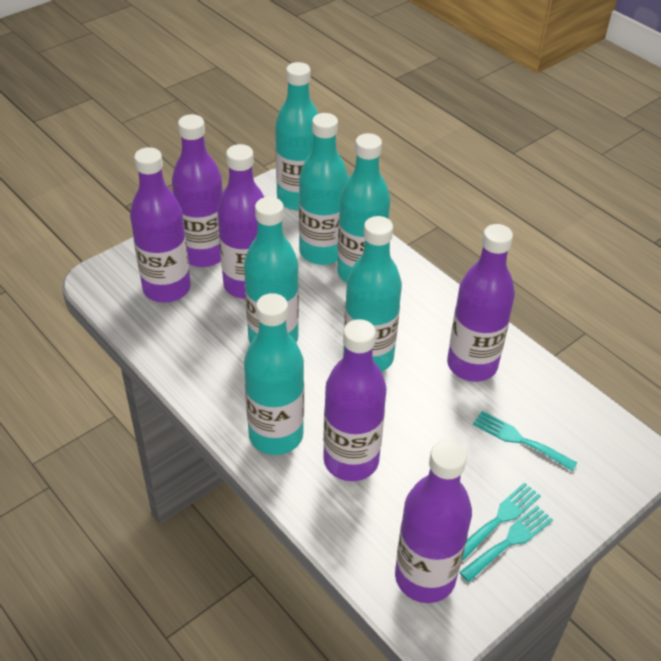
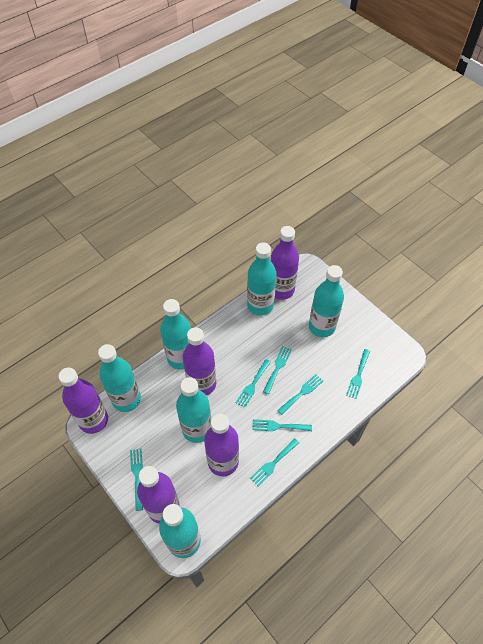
purple bottle: [130,147,191,303] [172,114,223,267] [217,144,264,299] [323,319,387,481] [395,440,472,603] [447,224,515,382] = 6 -> [59,367,108,434] [137,466,180,524] [183,327,216,395] [204,414,239,476] [271,226,299,300] = 5
turquoise fork: [459,506,553,582] [462,482,541,561] [473,411,577,471] = 3 -> [130,449,143,511] [236,359,271,408] [250,438,299,486] [252,419,312,431] [263,346,292,394] [277,374,323,415] [346,349,370,399] = 7

